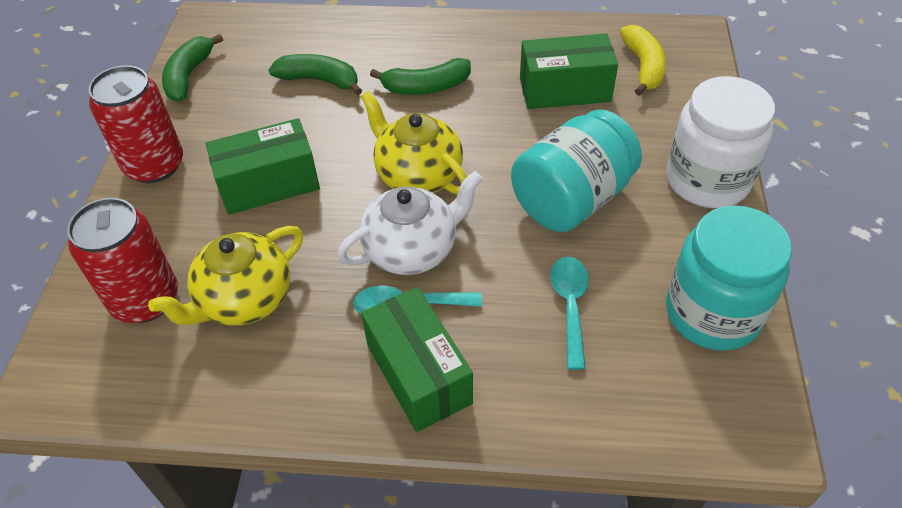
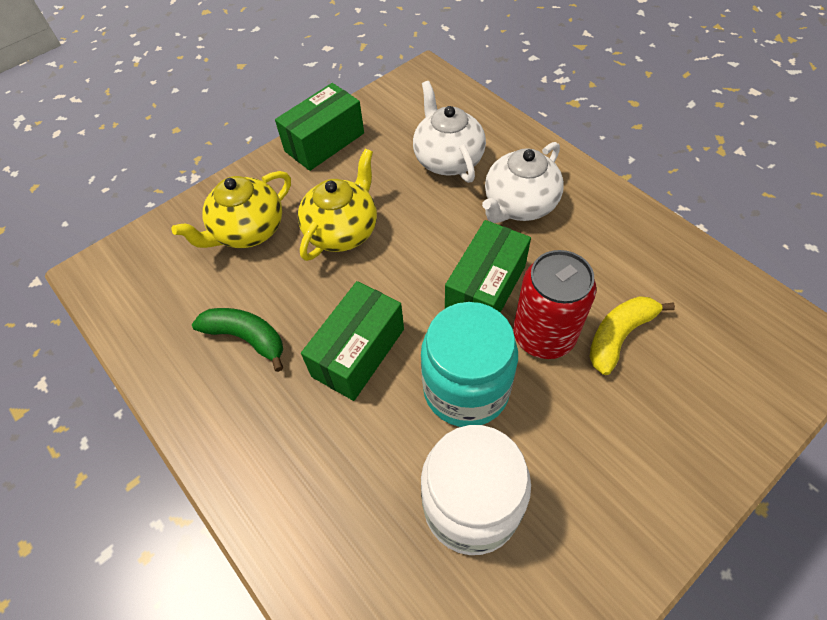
green banana: [162,34,223,102] [269,54,362,95] [370,58,471,95] = 3 -> [192,308,283,372] = 1
red can: [67,198,178,323] [88,65,183,183] = 2 -> [513,250,596,359] = 1
turquoise jar: [511,109,642,232] [666,205,792,351] = 2 -> [421,302,518,427] = 1
turquoise spoon: [353,285,482,313] [550,257,589,370] = 2 -> none = 0
white teapot: [337,171,483,275] = 1 -> [413,81,486,183] [482,142,564,223] = 2

